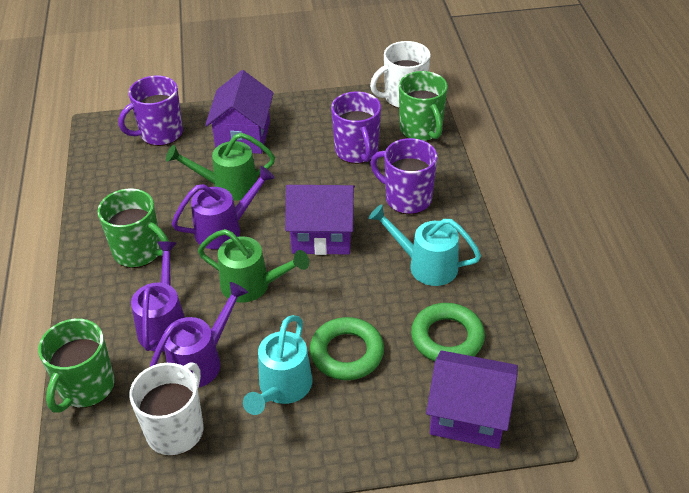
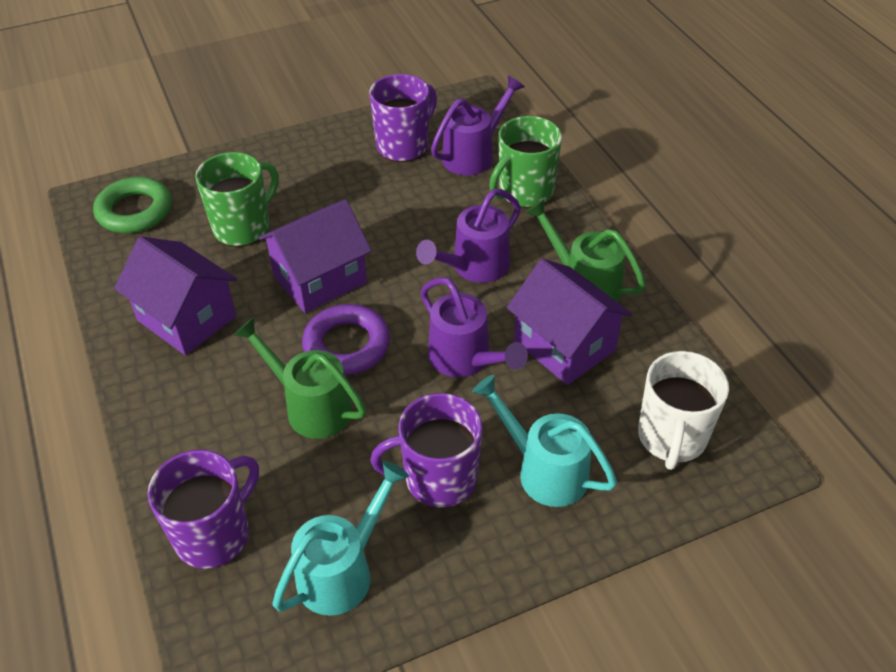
green mug: [38,319,115,413] [97,188,169,268] [399,71,448,141] = 3 -> [195,152,279,247] [489,116,562,208] = 2
green ring: [310,317,384,380] [411,303,485,362] = 2 -> [93,177,172,233] = 1
purple ring: none = 0 -> [302,304,390,375] = 1
white mug: [129,362,204,455] [370,41,431,108] = 2 -> [638,351,729,470] = 1

